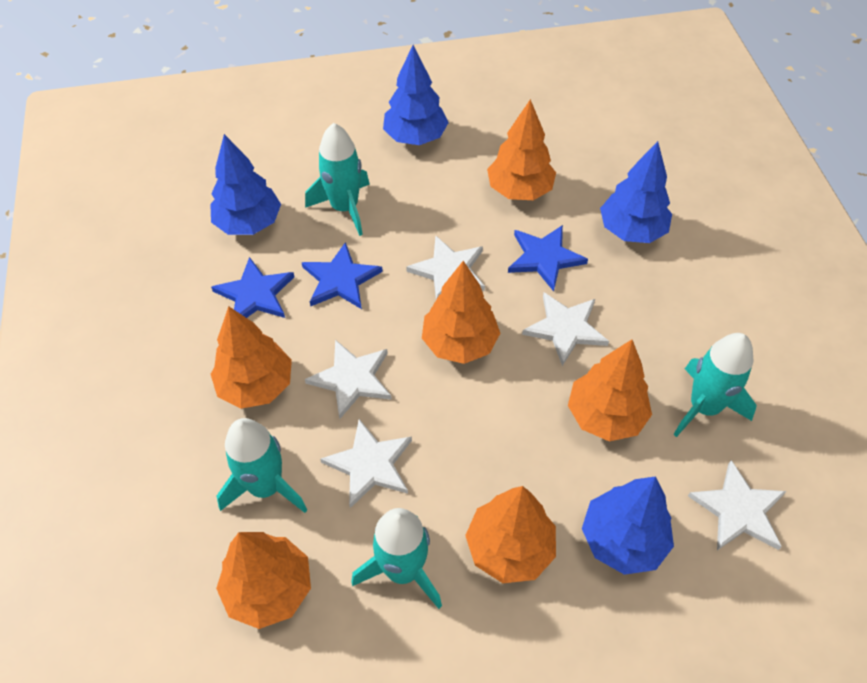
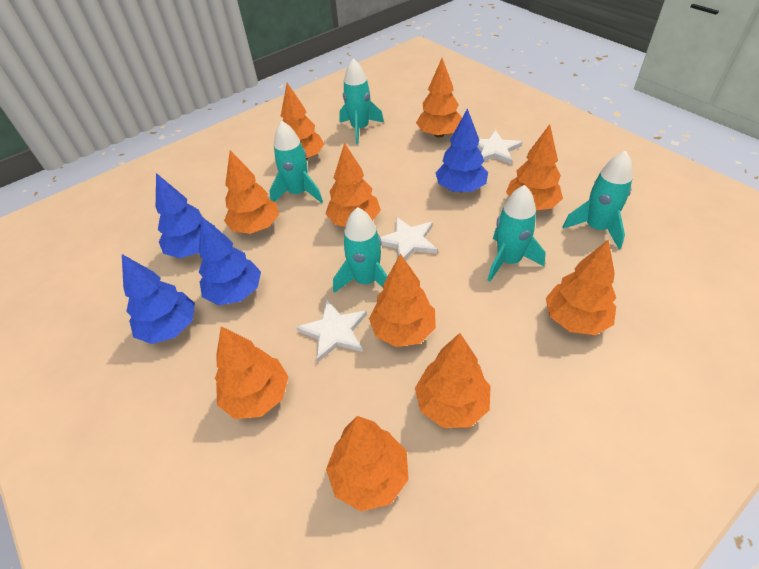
blue star: [211,257,295,318] [301,242,383,309] [508,225,588,291] = 3 -> none = 0
orange tree: [211,306,292,409] [216,532,311,629] [422,261,500,364] [465,486,556,583] [487,99,556,200] [568,339,652,441] = 6 -> [215,326,289,419] [224,150,279,234] [281,83,324,160] [326,143,381,227] [326,416,409,511] [369,253,436,347] [415,333,491,428] [416,58,462,138] [506,124,563,210] [546,239,616,335] = 10
turquoise rocket: [217,418,307,513] [305,123,370,236] [351,508,442,609] [673,333,756,437] = 4 -> [269,121,323,203] [333,207,388,293] [339,58,384,144] [488,185,545,282] [563,151,633,249] = 5
white star: [305,340,392,419] [320,419,412,508] [406,236,485,299] [522,293,609,366] [688,460,787,550] = 5 -> [296,300,367,363] [380,217,437,260] [477,130,522,165] = 3

